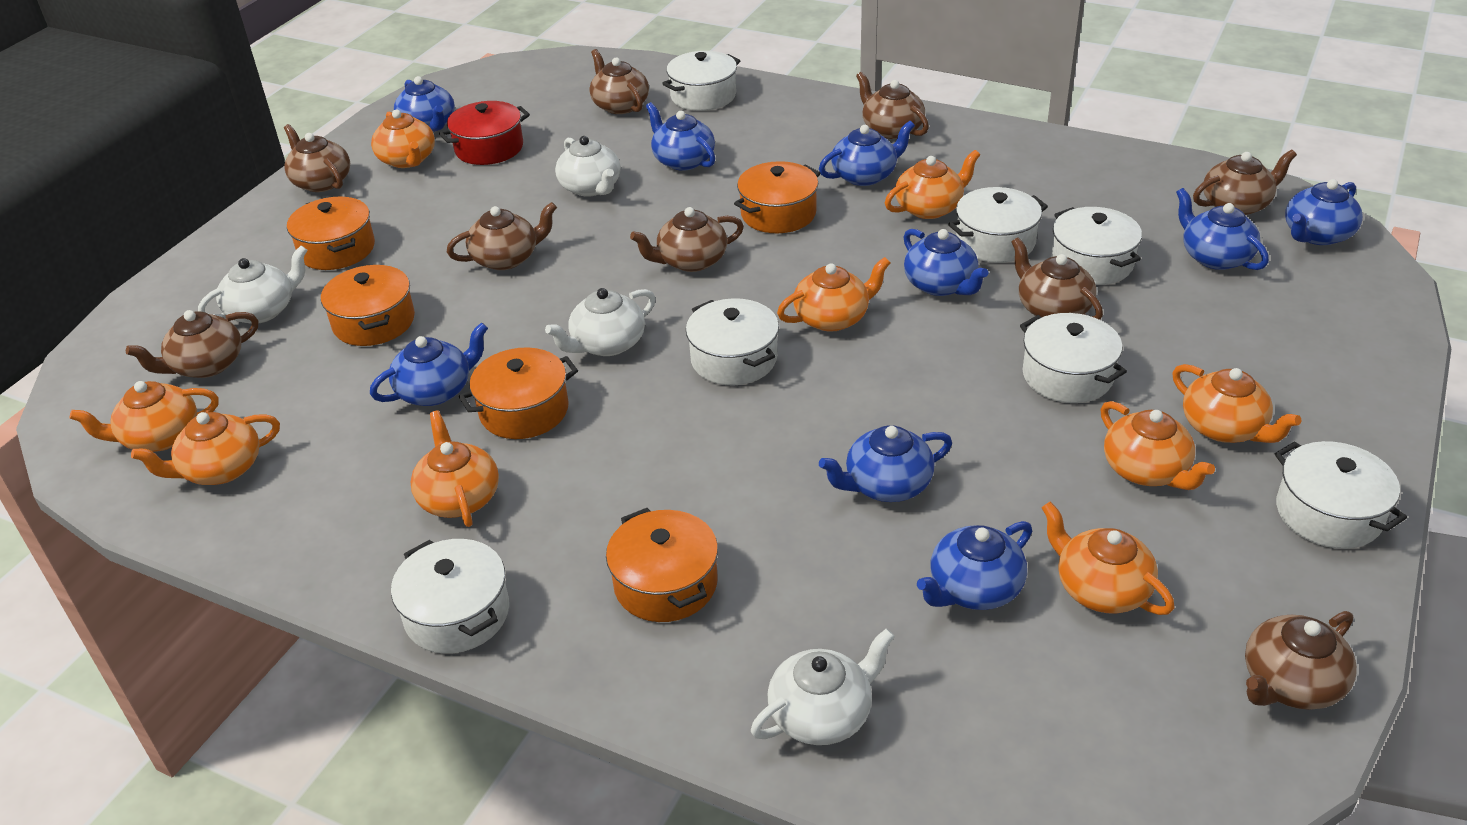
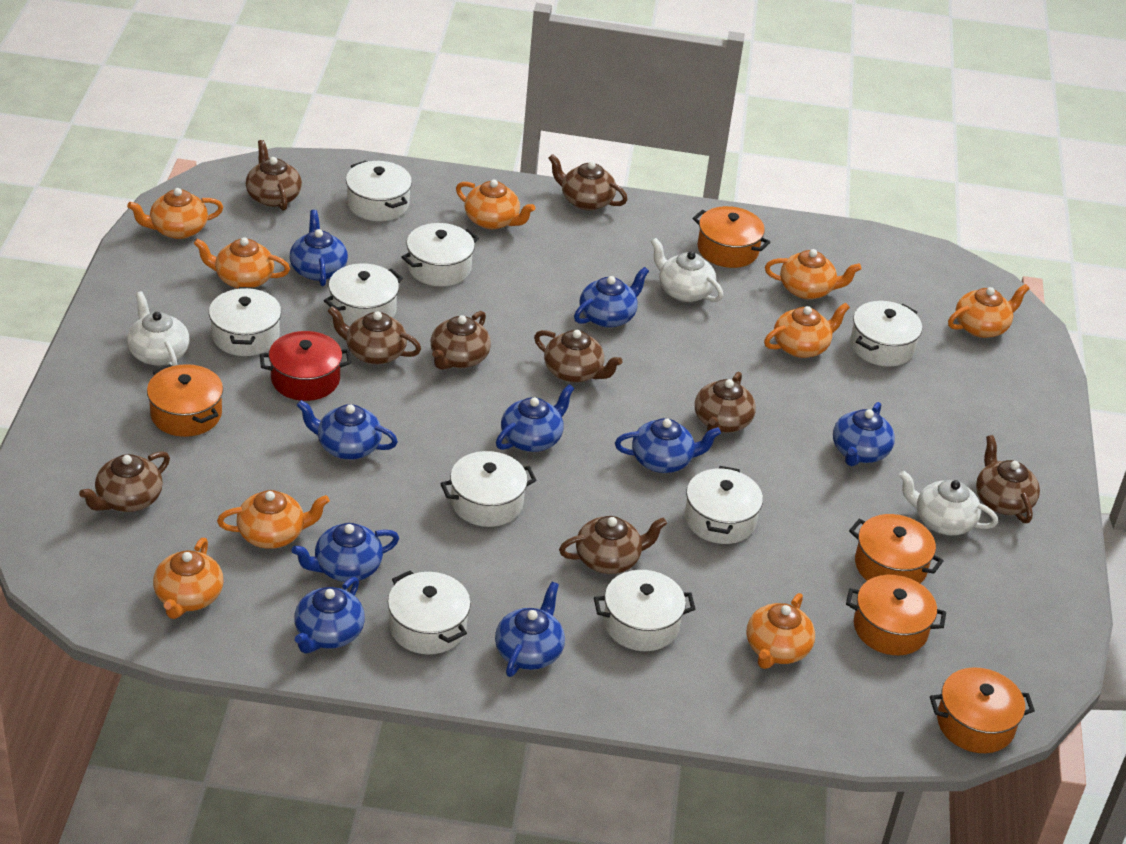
white pot: [391,539,509,654] [662,51,741,111] [686,298,779,385] [948,187,1048,263] [1020,313,1127,403] [1051,207,1142,285] [1275,441,1407,549] = 7 -> [209,287,281,356] [324,263,403,327] [346,161,412,221] [388,570,471,654] [401,223,479,286] [440,451,537,527] [594,570,695,651] [685,466,763,544] [850,301,922,367] = 9
white teapot: [198,246,308,324] [545,288,656,356] [555,136,621,197] [751,629,895,745] = 4 -> [127,291,190,366] [651,238,723,302] [899,471,998,535] = 3

